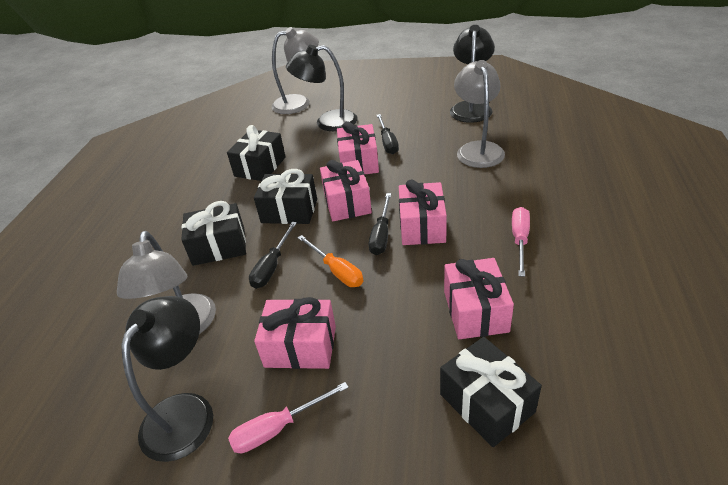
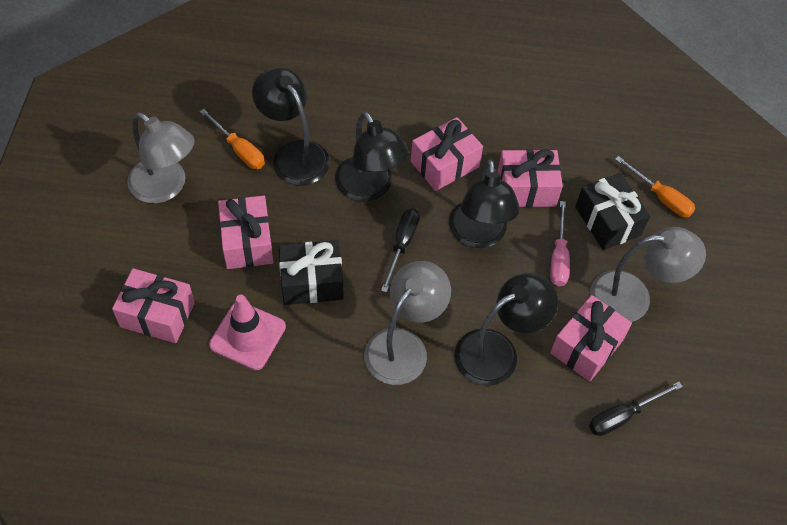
black gift: [181,201,246,266] [227,125,286,181] [254,169,317,224] [440,337,542,447] = 4 -> [279,240,343,305] [575,173,650,250] = 2
black lamp: [121,296,213,462] [286,45,358,131] [450,25,495,123] = 3 -> [252,68,330,186] [335,111,409,202] [449,159,520,248] [454,272,558,386] = 4
black screwdriver: [249,222,297,289] [369,193,391,255] [377,114,399,154] = 3 -> [381,208,420,293] [589,382,683,436] = 2
orange screwdriver: [298,235,363,287] = 1 -> [200,109,265,169] [615,156,695,217] = 2
pink screwdriver: [228,382,349,453] [512,207,530,277] = 2 -> [550,201,570,286] = 1
pink traffic cone: none = 0 -> [209,295,286,370] = 1

